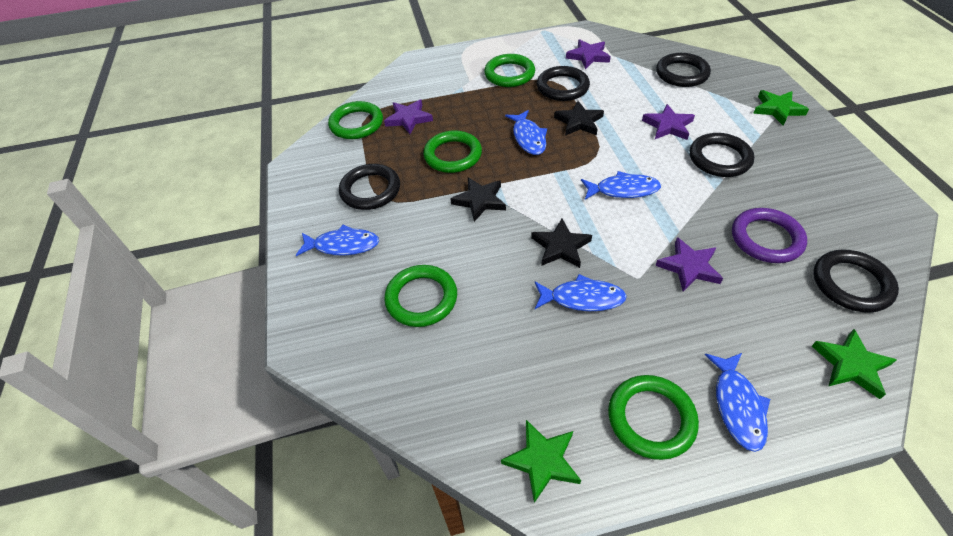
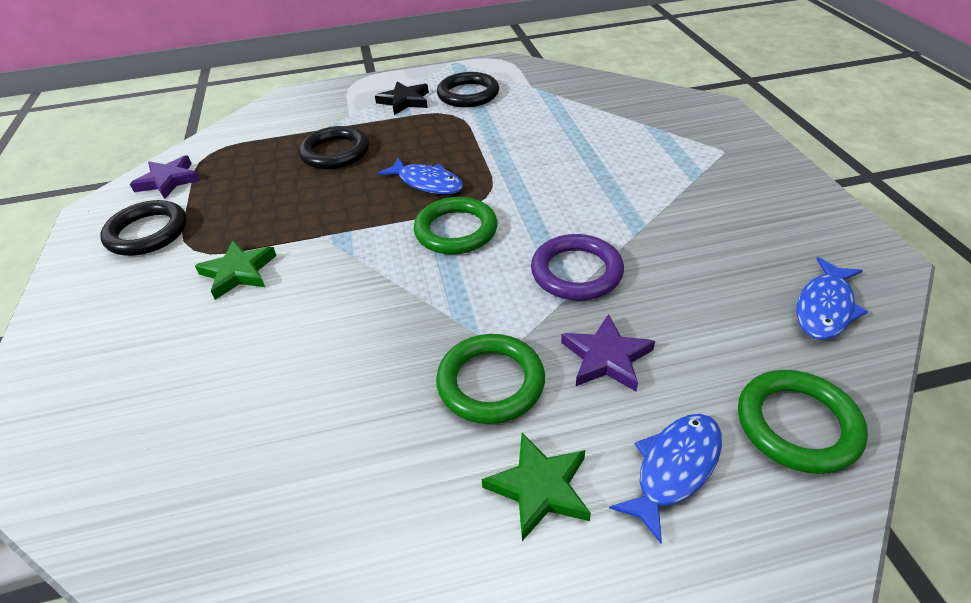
black ring: [339,164,400,210] [537,66,590,101] [656,53,711,87] [690,133,754,177] [813,249,899,313] = 5 -> [100,200,187,256] [299,126,369,170] [437,72,499,107] = 3
black star: [450,177,506,222] [531,219,592,268] [554,101,604,136] = 3 -> [375,82,429,115] = 1
blue fish: [296,225,379,256] [505,110,547,155] [535,274,627,311] [581,171,661,200] [705,353,770,452] = 5 -> [377,158,463,194] [609,414,722,544] [796,257,868,340] = 3
green ring: [328,101,383,139] [384,265,457,327] [423,130,482,173] [484,54,535,87] [608,375,699,460] = 5 -> [414,197,498,254] [436,334,545,424] [738,370,868,474] = 3
green star: [501,420,581,503] [753,90,809,125] [812,329,897,399] = 3 -> [195,240,277,300] [481,433,591,541] = 2
purple star: [384,99,433,134] [566,39,611,69] [642,104,695,140] [655,237,723,292] = 4 -> [130,155,201,199] [561,314,655,391] = 2

